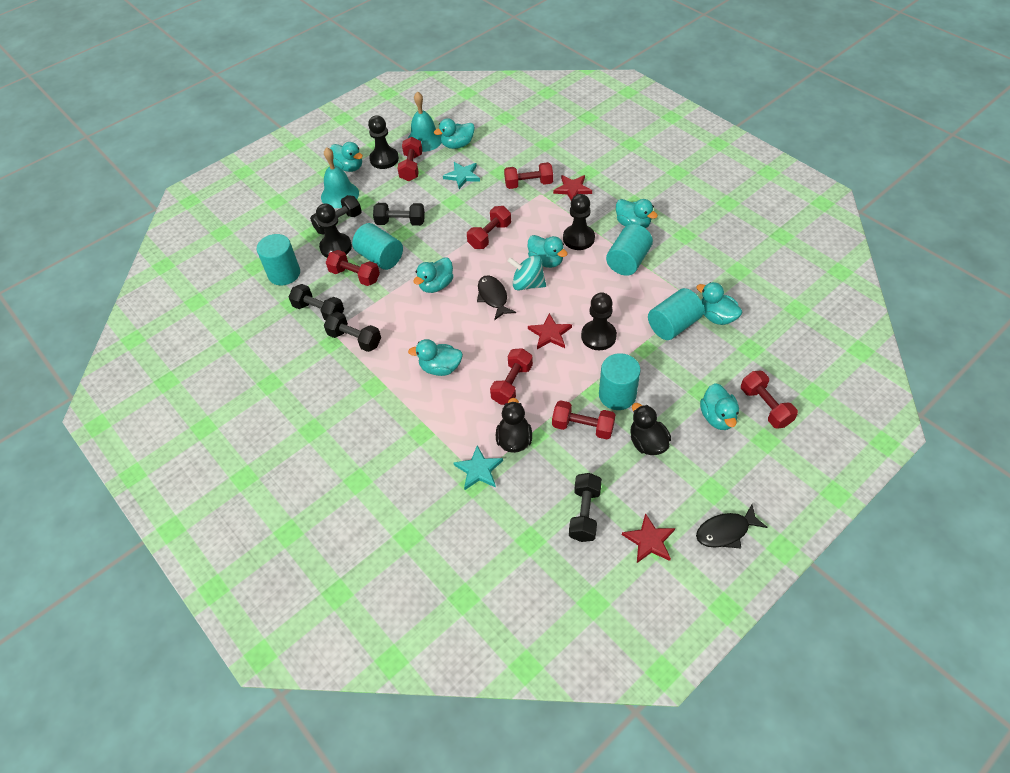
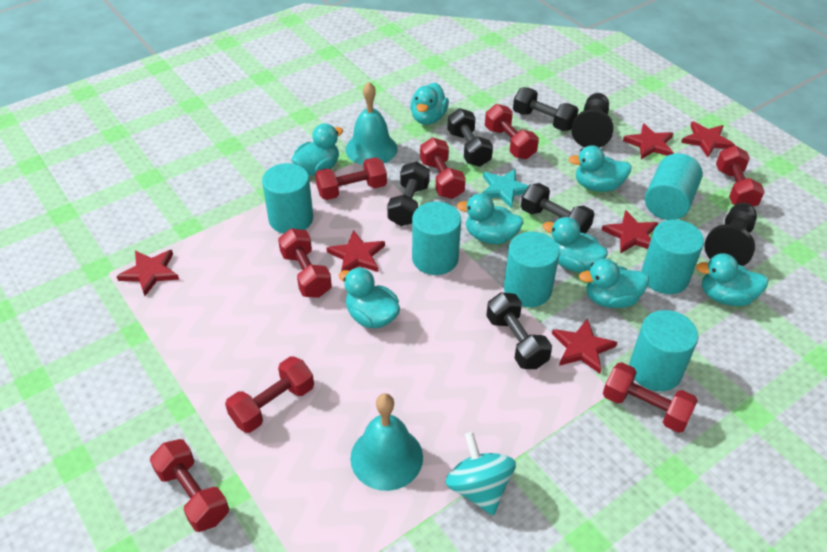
black duck: [496,398,532,453] [630,403,671,455] = 2 -> none = 0
black fish: [477,275,516,320] [696,504,768,549] = 2 -> none = 0
black pawn: [316,203,352,258] [368,115,399,169] [563,194,595,250] [581,292,617,350] = 4 -> [571,93,614,148] [704,203,757,266] = 2
red dumbbell: [326,250,380,286] [397,137,422,181] [467,206,511,249] [490,348,533,405] [504,162,553,189] [552,400,616,439] [741,371,798,429] = 7 -> [150,439,229,532] [225,356,314,433] [278,228,332,298] [315,157,387,200] [420,137,466,199] [485,104,539,159] [603,362,698,433] [716,146,765,207] = 8
red star: [528,313,572,349] [553,175,592,200] [622,513,675,563] = 3 -> [117,250,179,296] [327,230,385,272] [552,319,617,374] [602,210,658,254] [623,123,674,159] [681,121,735,157] = 6
turquoise cylinder: [257,234,300,286] [352,223,403,270] [599,353,641,410] [606,224,653,276] [648,288,704,340] = 5 -> [262,163,313,234] [412,202,461,275] [504,231,560,307] [629,310,698,391] [642,220,704,294] [645,153,703,220] = 6
turquoise star: [443,162,480,189] [453,445,503,490] = 2 -> [481,168,529,209] = 1

